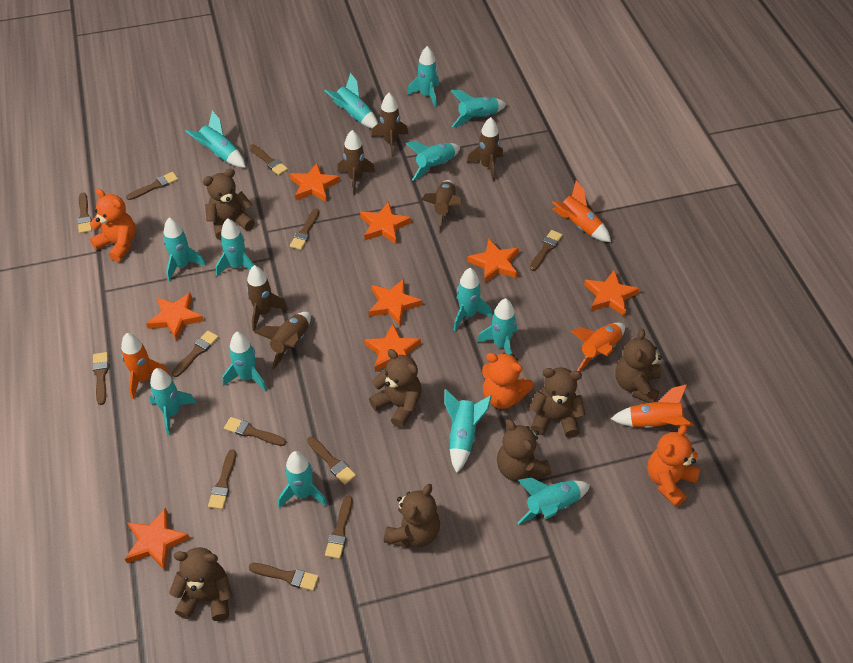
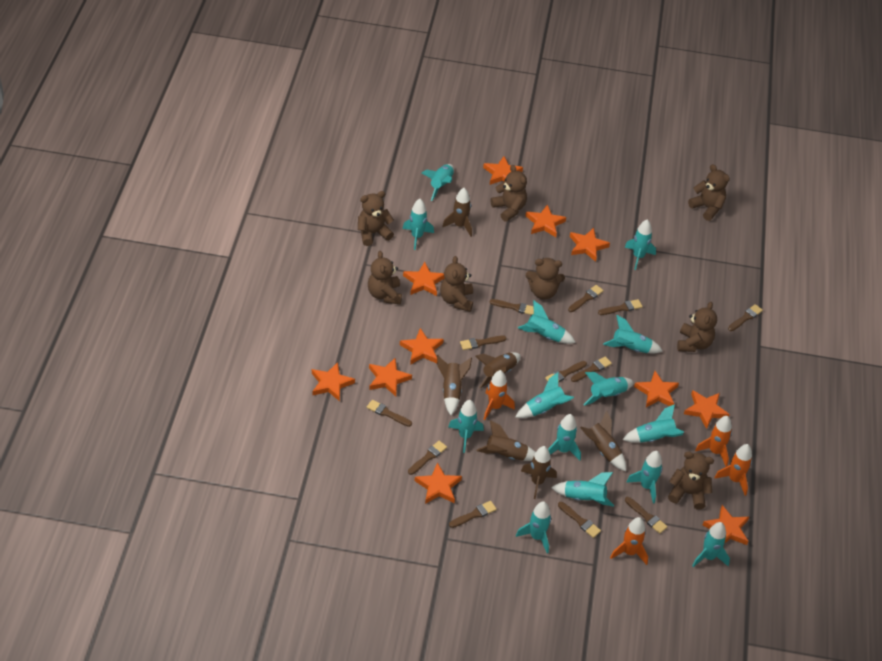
brown teddy bear: [169,547,233,621] [203,169,255,240] [369,349,422,428] [384,484,440,548] [497,419,551,481] [529,367,586,438] [615,329,662,403] = 7 -> [358,191,394,246] [368,251,402,305] [440,256,473,312] [491,165,527,222] [526,258,565,300] [668,451,714,510] [677,302,717,352] [688,164,730,221] = 8
orange star: [125,508,190,570] [146,292,204,341] [290,163,340,202] [360,202,411,244] [364,323,421,372] [369,279,422,326] [467,239,519,283] [584,270,640,316] = 8 -> [312,362,355,401] [369,358,412,396] [400,328,444,365] [403,262,445,296] [415,462,462,504] [483,156,523,185] [526,204,566,237] [570,228,610,262] [634,371,679,407] [684,390,730,429] [703,505,749,545] = 11
orange teddy bear: [90,189,136,262] [482,353,533,409] [647,425,700,507] = 3 -> none = 0

